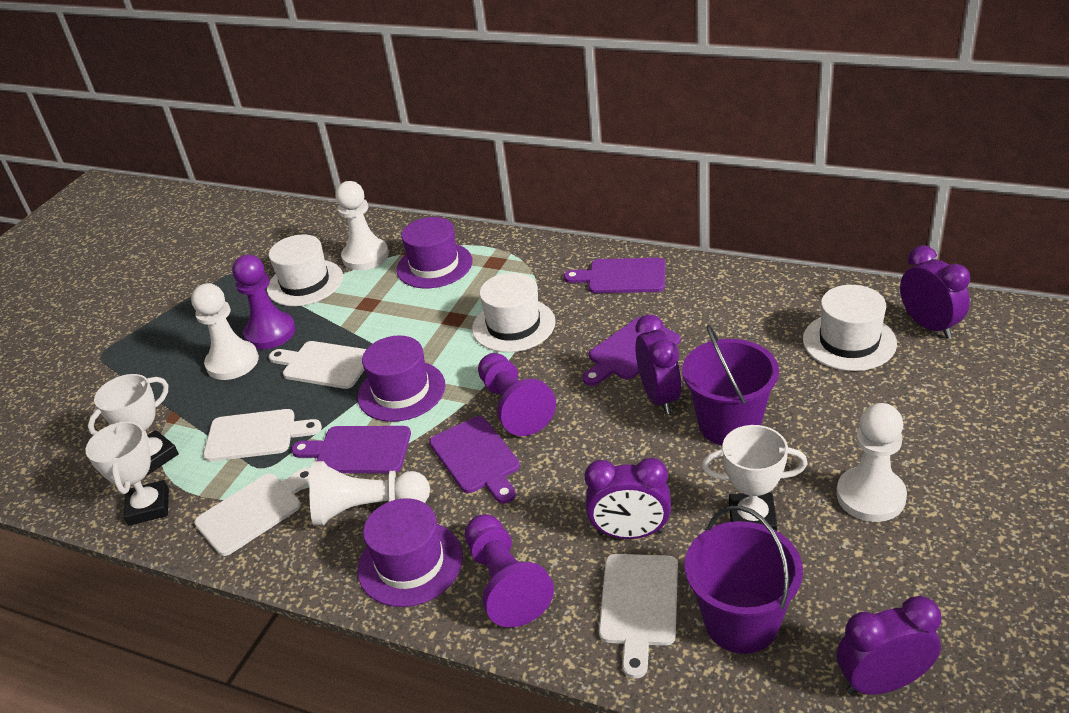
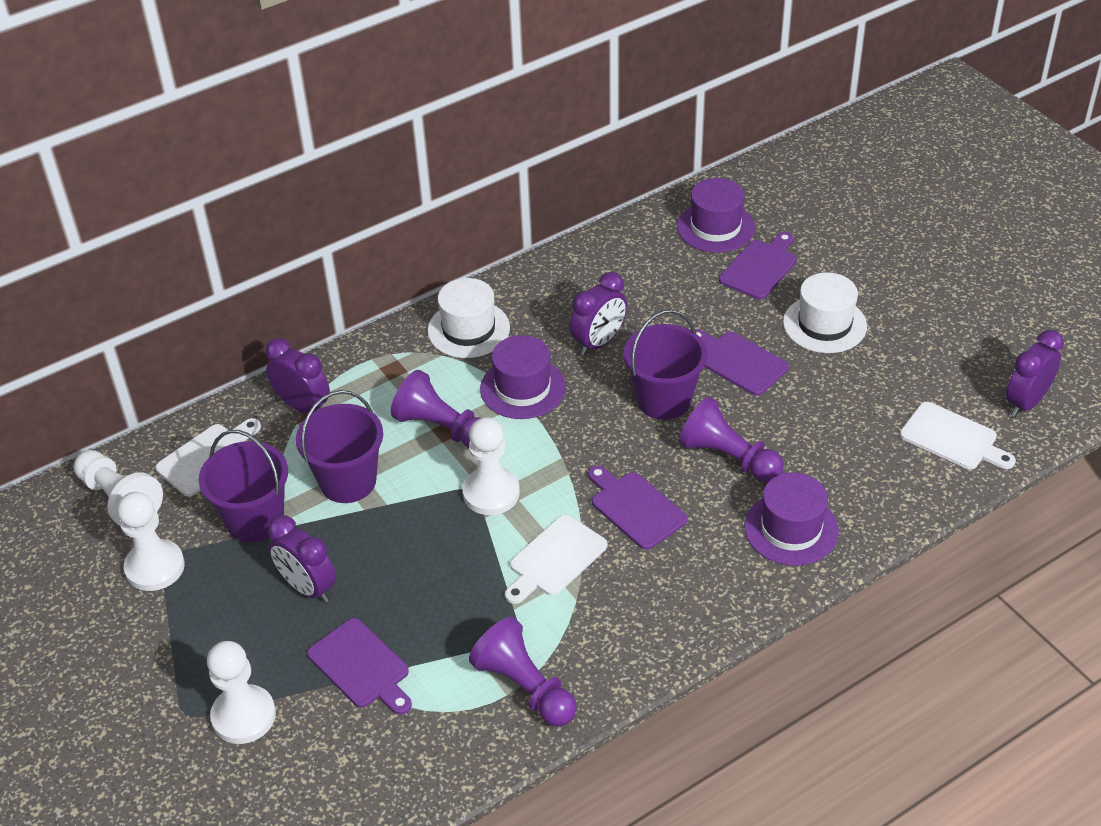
purple bucket: [682,325,779,445] [685,506,803,654] = 2 -> [199,430,288,543] [296,390,383,503] [623,310,707,420] = 3
white cutting board: [194,467,311,556] [203,409,322,461] [269,341,366,389] [599,554,678,679] = 4 -> [155,418,261,497] [505,514,608,604] [900,402,1016,469] = 3
white hat: [267,234,343,306] [472,273,555,352] [803,285,897,371] = 3 -> [428,278,510,358] [783,272,867,353] = 2
white trophy: [86,421,169,526] [88,374,179,475] [702,425,807,531] = 3 -> none = 0

